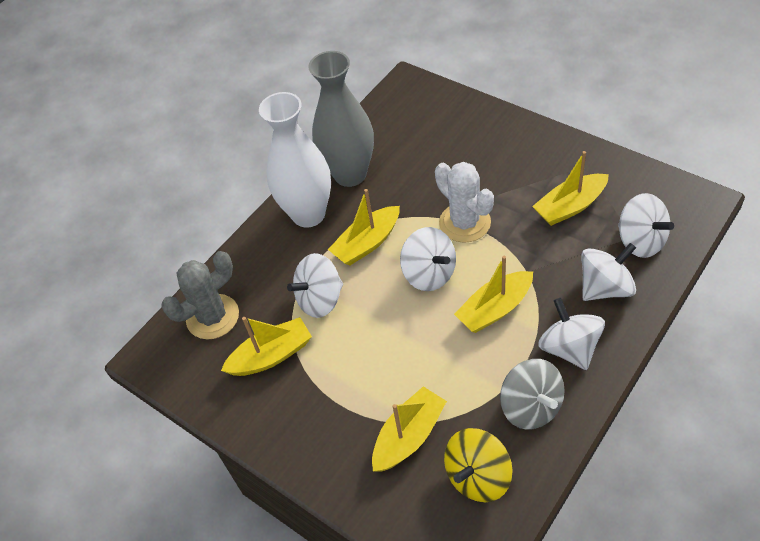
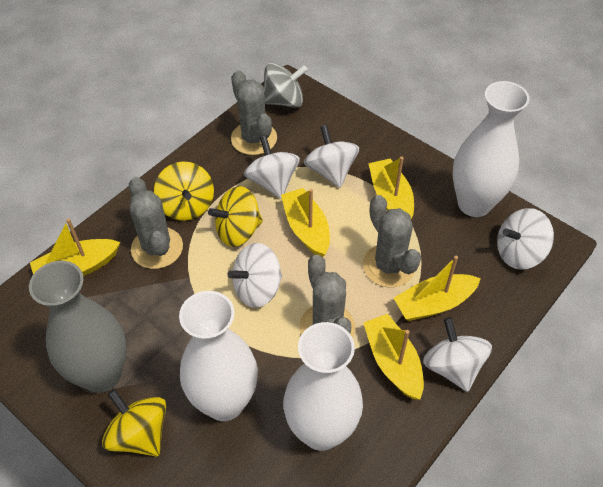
grey cactus: [161,251,239,340] = 1 -> [129,177,183,269] [231,70,277,155] [299,255,355,338] [363,195,421,288] = 4
white cactus: [435,162,494,243] = 1 -> none = 0
white vase: [259,92,331,228] = 1 -> [179,291,258,421] [283,322,363,451] [452,81,529,217] = 3
yellow spinning top: [444,428,513,502] = 1 -> [102,389,166,457] [154,162,214,221] [208,186,263,247] = 3

